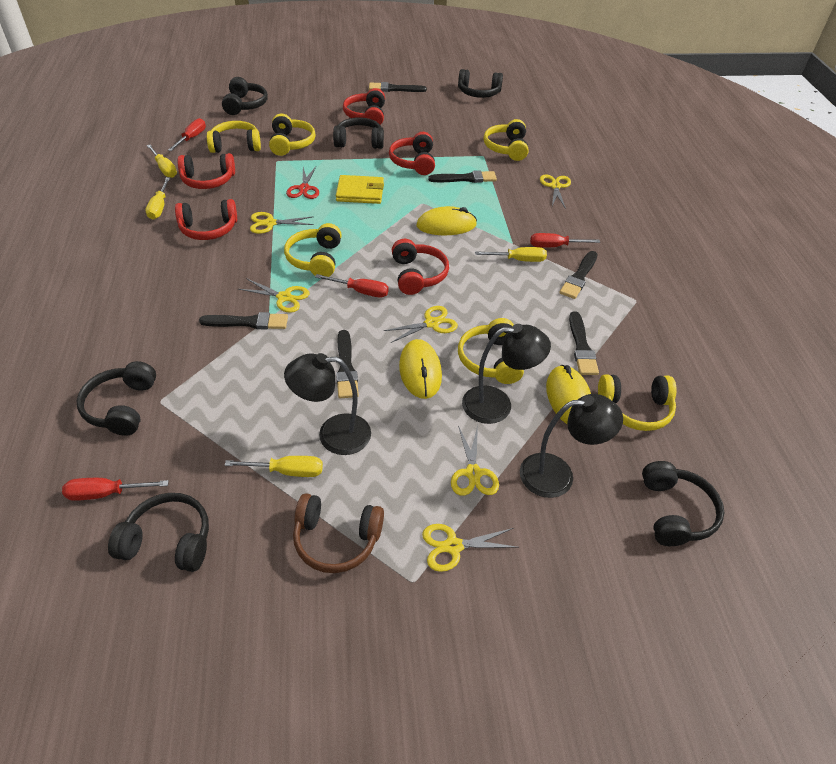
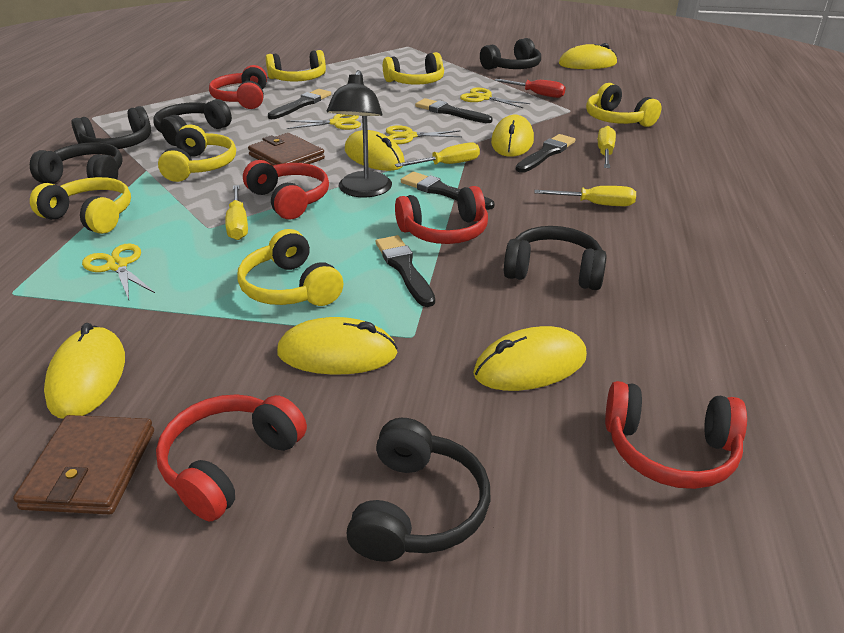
black brush: [199,312,288,329] [336,330,359,398] [369,82,427,92] [428,170,497,183] [559,251,598,299] [569,311,599,375] = 6 -> [268,89,331,119] [376,235,435,307] [401,172,495,210] [415,98,493,123] [516,134,575,173] = 5
black lamp: [284,353,371,455] [462,324,551,424] [520,394,623,498] = 3 -> [327,70,392,197] = 1
brown headphones: [293,493,384,573] = 1 -> none = 0
brown wallet: none = 0 -> [13,415,154,514] [248,133,325,166] = 2
red scissors: [286,166,319,199] = 1 -> none = 0
red screwdriver: [62,478,169,501] [168,118,206,151] [315,274,389,297] [530,233,600,248] = 4 -> [494,79,566,98] = 1
yellow mouse: [399,339,442,399] [416,206,477,235] [546,365,591,424] = 3 -> [44,323,125,419] [277,317,398,375] [345,130,405,171] [473,326,587,391] [491,115,534,157] [559,43,617,69] = 6
yellow scissors: [238,278,309,313] [250,212,314,234] [383,306,458,343] [422,524,519,572] [451,425,499,496] [540,174,571,209] = 6 -> [82,244,155,300] [286,114,361,130] [386,125,462,144] [460,88,530,108] = 4
yellow wallet: [336,175,384,204] = 1 -> none = 0

